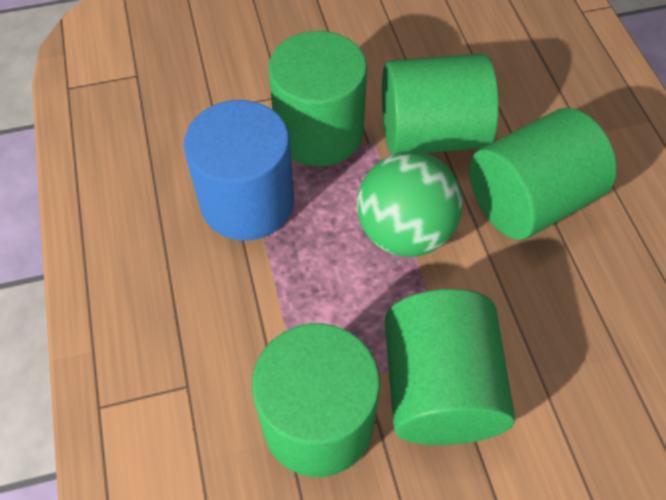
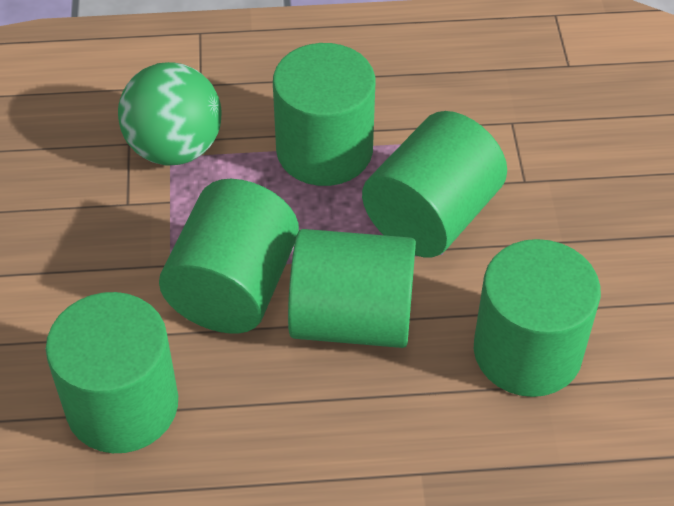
blue cylinder: [184,100,294,240] = 1 -> none = 0
green cylinder: [252,323,380,477] [268,31,367,167] [382,54,499,154] [385,289,515,445] [469,108,617,240] = 5 -> [46,292,178,453] [159,179,299,333] [273,43,375,186] [288,229,416,348] [362,111,507,257] [474,239,601,397] = 6

